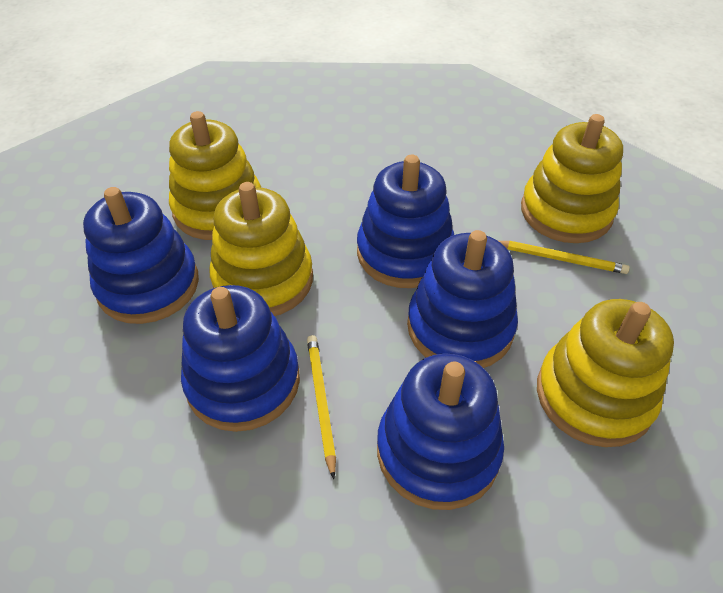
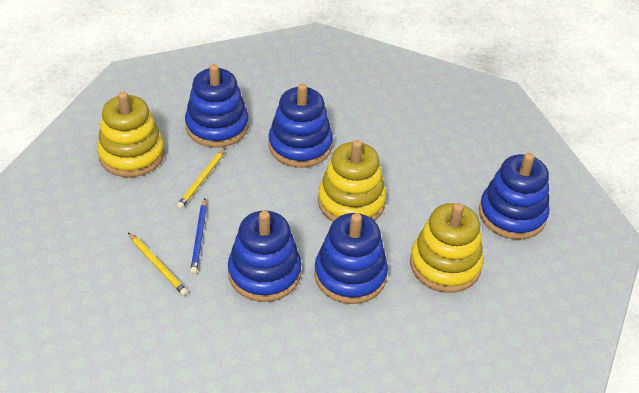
blue pencil: none = 0 -> [190,199,207,274] = 1
yellow stacking toy: [169,111,261,240] [209,182,313,316] [521,114,623,243] [537,299,674,447] = 4 -> [97,92,165,177] [318,140,386,222] [410,203,483,293] = 3

